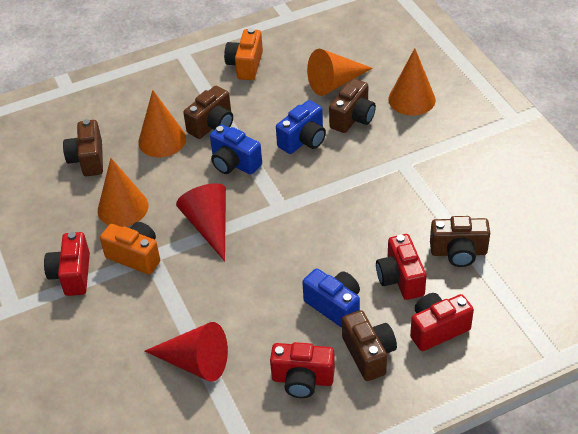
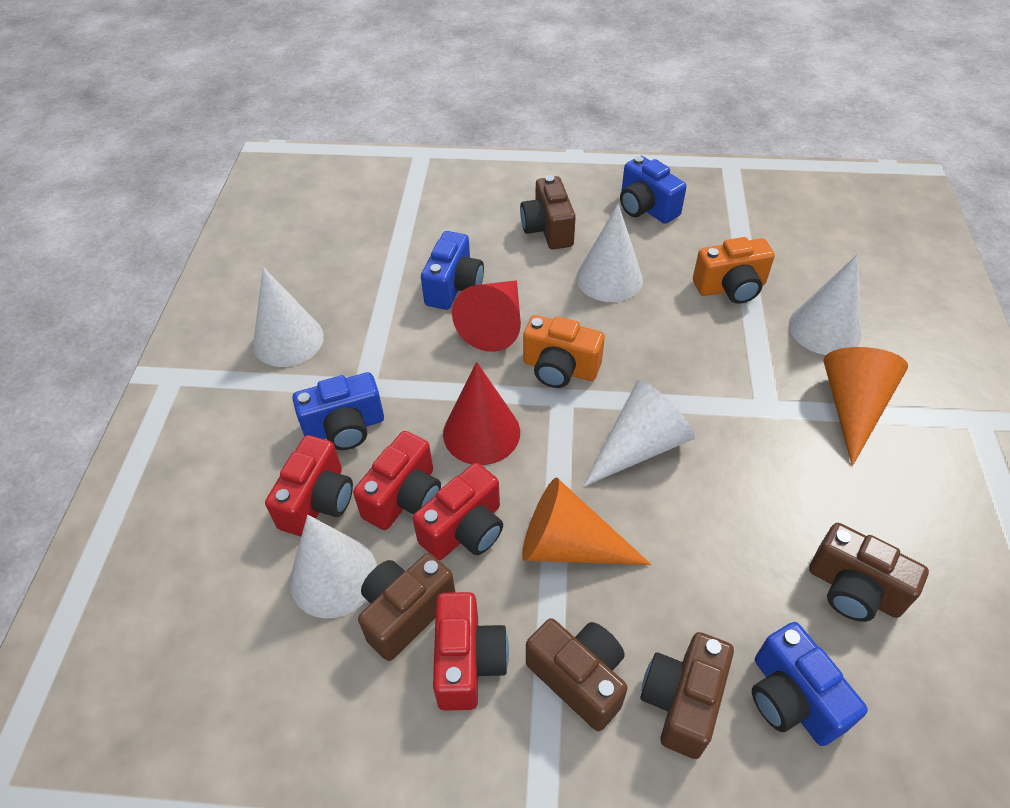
blue camera: [210,124,262,175] [276,100,326,154] [302,268,360,328] = 3 -> [292,372,384,450] [421,231,484,310] [620,156,687,224] [752,622,868,746] = 4
orange cone: [98,158,148,227] [138,90,186,158] [307,49,373,96] [388,48,436,116] = 4 -> [522,478,651,565] [824,347,908,466] = 2
white cone: none = 0 -> [253,267,324,367] [290,515,377,618] [576,204,643,302] [584,380,695,486] [789,254,862,355] = 5

